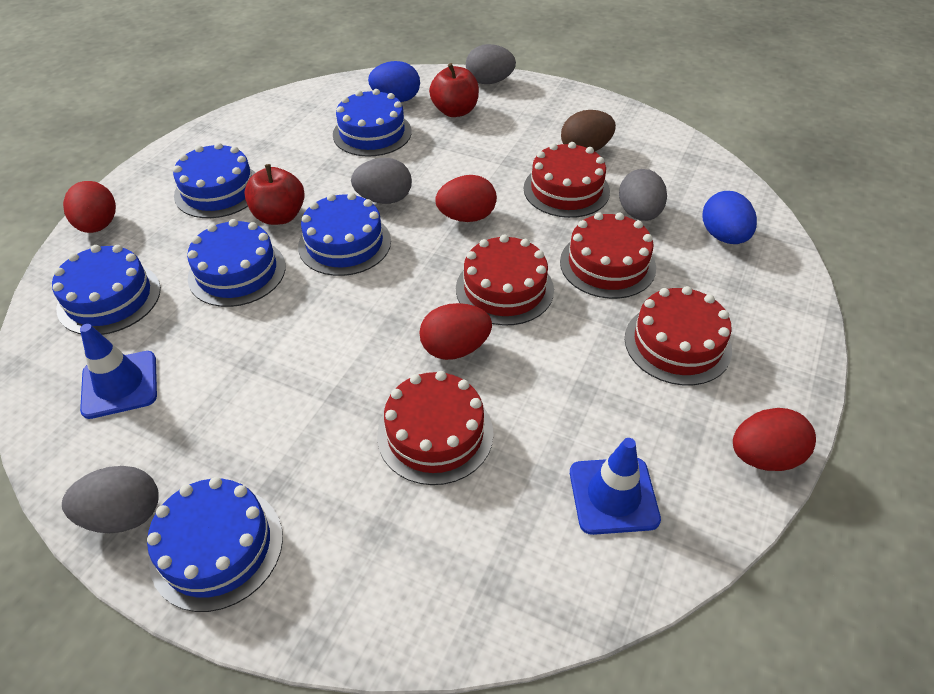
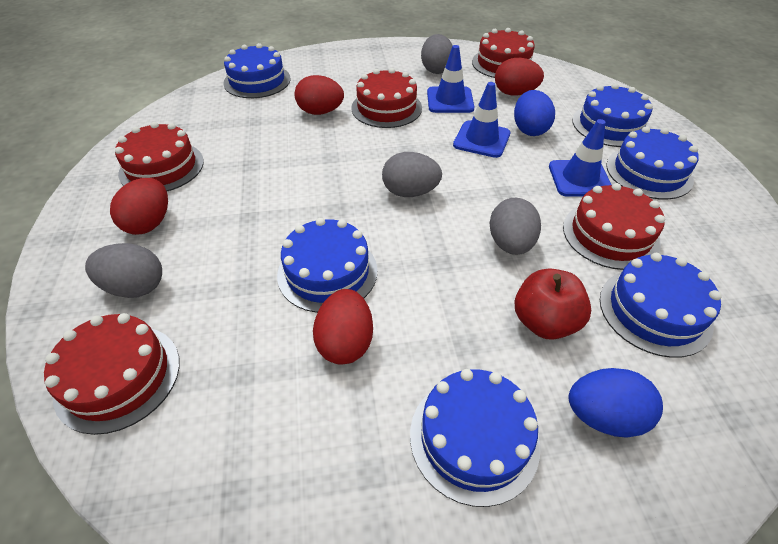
blue traffic cone: [80,324,157,419] [570,438,661,535] = 2 -> [427,45,474,113] [453,82,510,158] [549,119,611,197] = 3
brown egg: [561,110,616,151] = 1 -> none = 0
red apple: [244,164,305,225] [429,63,479,117] = 2 -> [515,268,591,340] = 1

